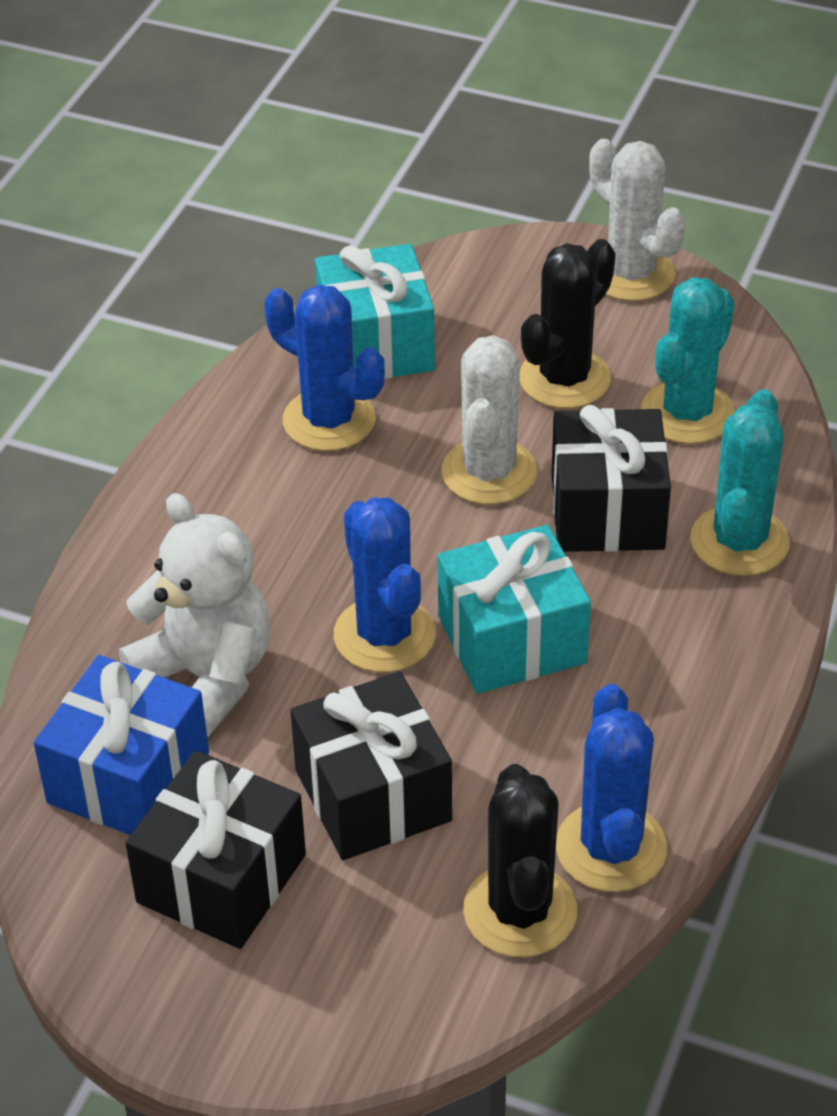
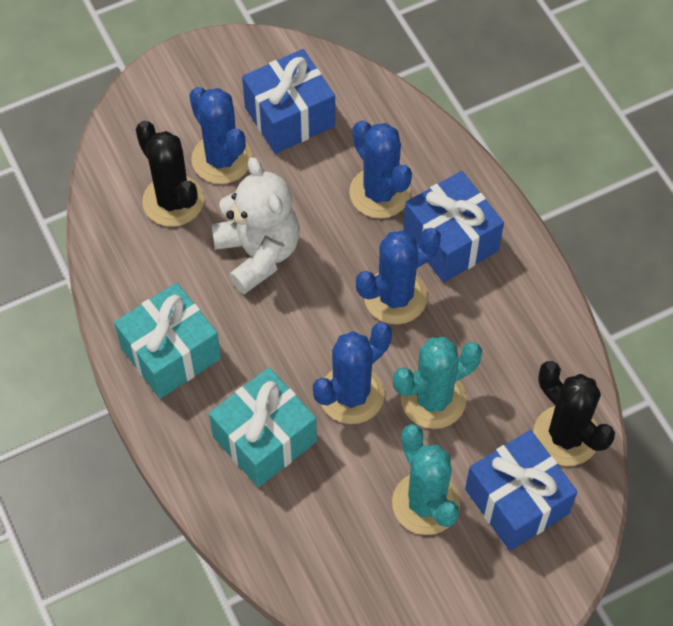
black gift: [126,751,306,949] [290,672,452,860] [551,405,671,552] = 3 -> none = 0
blue cactus: [264,285,385,451] [334,498,436,672] [556,684,667,892] = 3 -> [189,87,252,184] [313,322,392,424] [349,120,412,218] [356,228,441,324] = 4
blue gift: [34,655,209,835] = 1 -> [242,49,335,154] [403,171,504,283] [465,430,577,551] = 3
white cactus: [442,335,537,505] [589,139,686,301] = 2 -> none = 0

